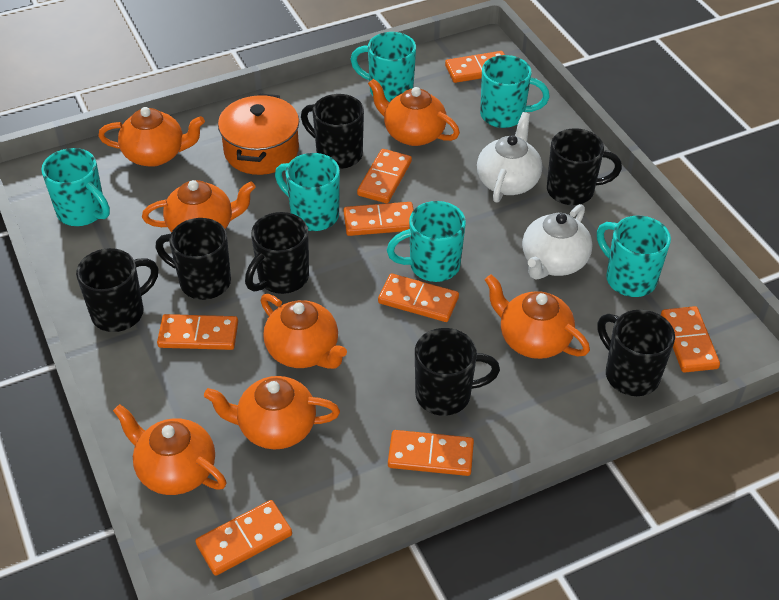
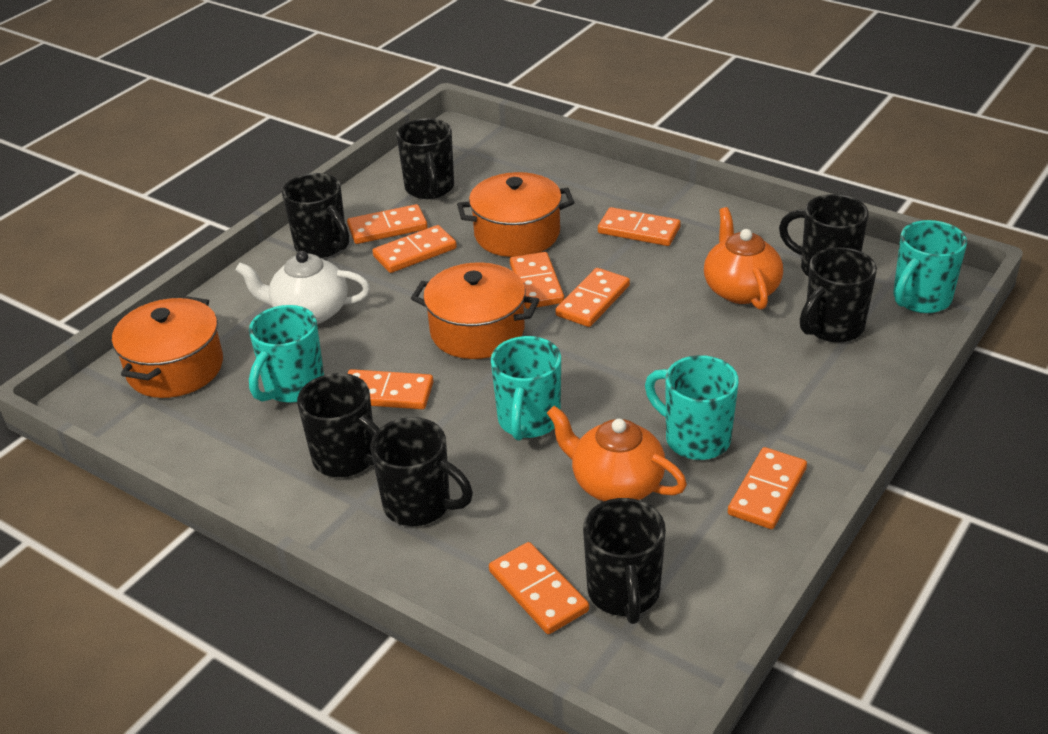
orange pot: [218,93,299,175] = 1 -> [112,296,223,398] [411,262,539,359] [457,172,574,257] = 3
orange teapot: [98,107,205,167] [113,404,226,495] [142,180,256,232] [204,376,340,449] [261,294,347,369] [368,78,460,146] [485,274,590,359] = 7 -> [547,405,687,501] [704,207,783,310] = 2
turquoise mug: [41,148,110,226] [275,153,340,231] [350,32,416,102] [387,201,466,282] [480,55,550,128] [597,216,671,297] = 6 -> [249,305,324,403] [491,336,561,441] [645,355,739,460] [893,220,967,313] = 4
white teapot: [477,112,542,203] [522,204,592,279] = 2 -> [235,251,370,324] = 1

